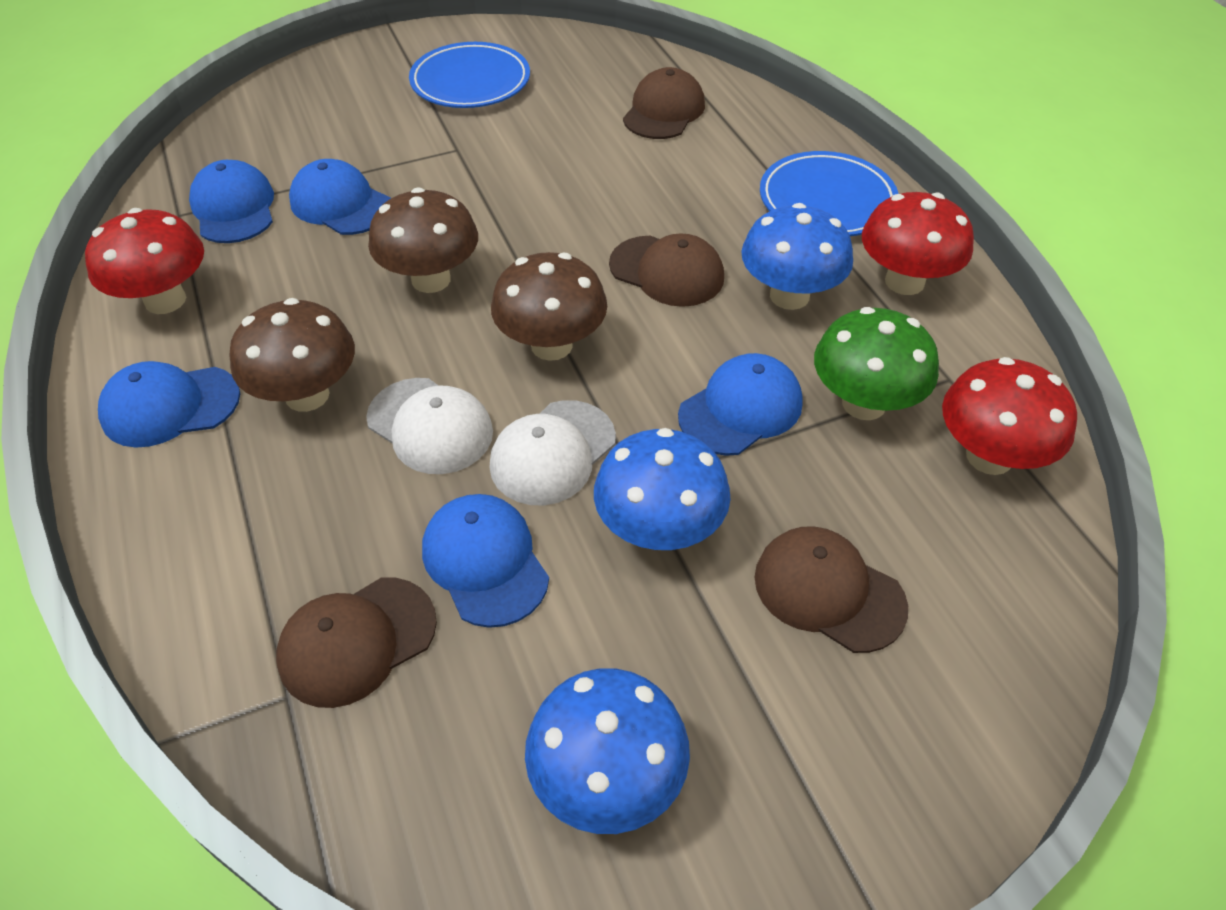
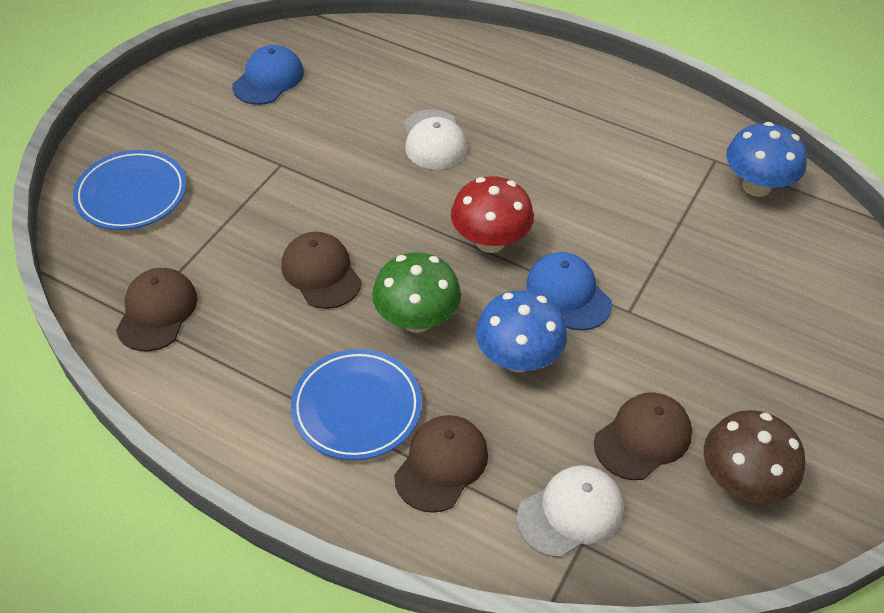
blue cap: [98,361,240,448] [189,160,274,243] [289,159,391,235] [422,494,549,628] [678,353,803,456] = 5 -> [232,45,304,105] [526,252,612,331] = 2
blue mushroom: [525,668,690,834] [594,428,731,550] [741,203,853,310] = 3 -> [476,290,567,372] [726,122,807,197] = 2
brown mushroom: [229,298,355,412] [368,187,478,293] [491,252,607,361] = 3 -> [704,410,805,504] = 1
red mushroom: [85,208,204,314] [862,192,974,295] [942,357,1077,475] = 3 -> [451,176,534,253] = 1

